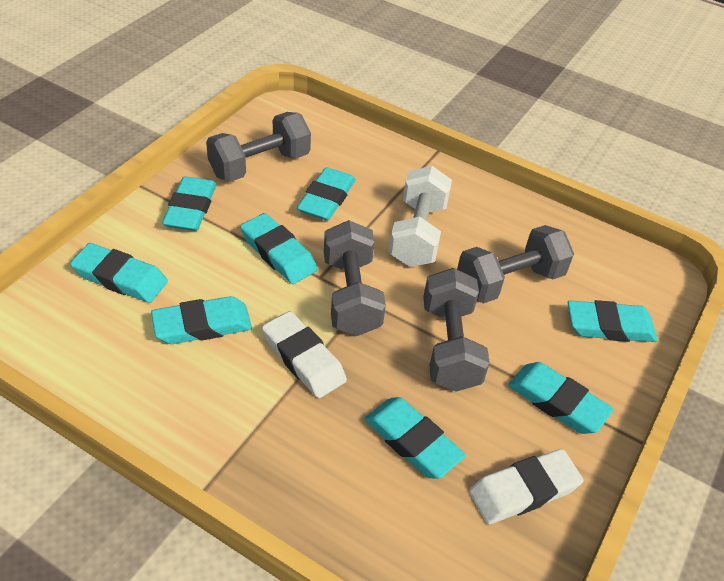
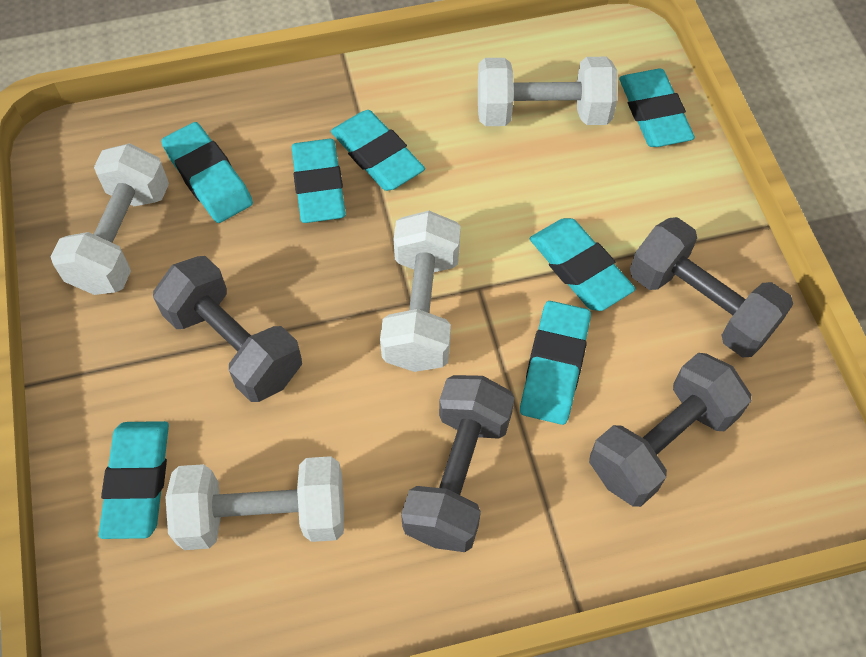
turquoise eraser: [70,243,168,303] [151,296,252,344] [162,176,217,231] [240,213,317,284] [297,167,356,221] [364,397,466,479] [508,362,614,434] [568,300,658,342] = 8 -> [98,421,169,539] [161,122,253,223] [292,139,346,223] [331,110,425,191] [520,301,591,425] [530,218,635,311] [619,69,695,147] = 7
white dumbbell: [389,166,452,267] = 1 -> [51,143,169,295] [166,456,344,550] [380,211,461,372] [478,57,617,126] = 4
white eraser: [262,311,347,398] [469,449,584,525] = 2 -> none = 0

